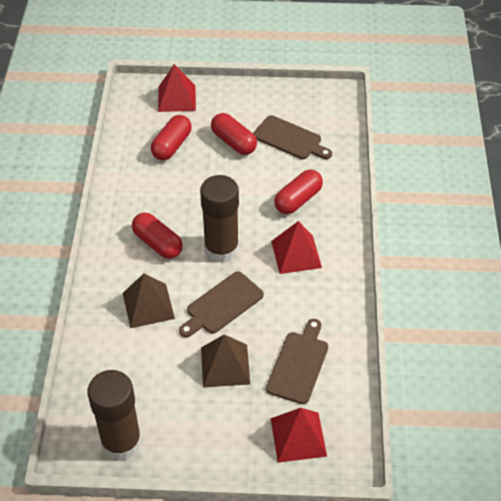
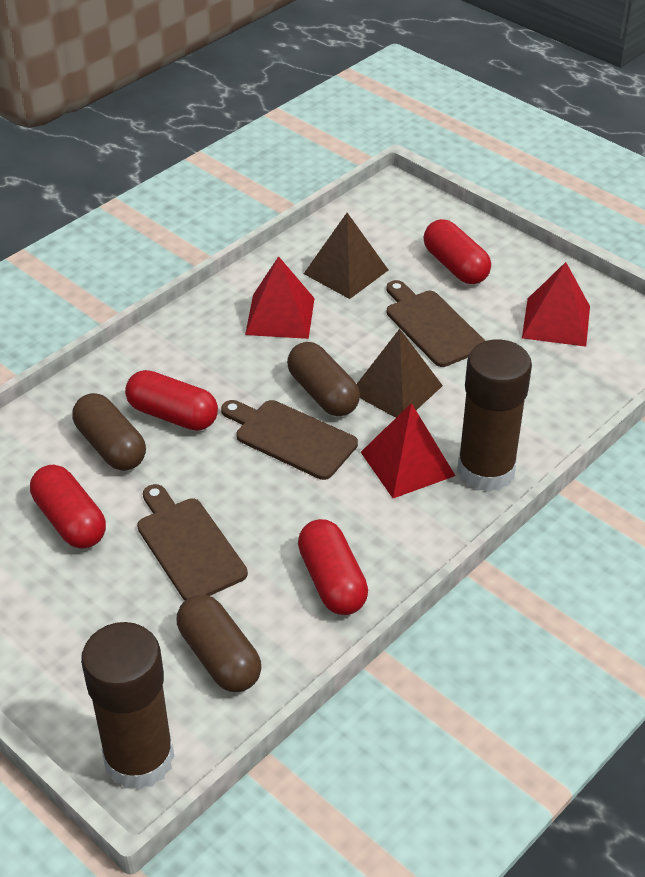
brown capsule: none = 0 -> [72,393,146,471] [177,595,261,692] [287,342,360,416] = 3

